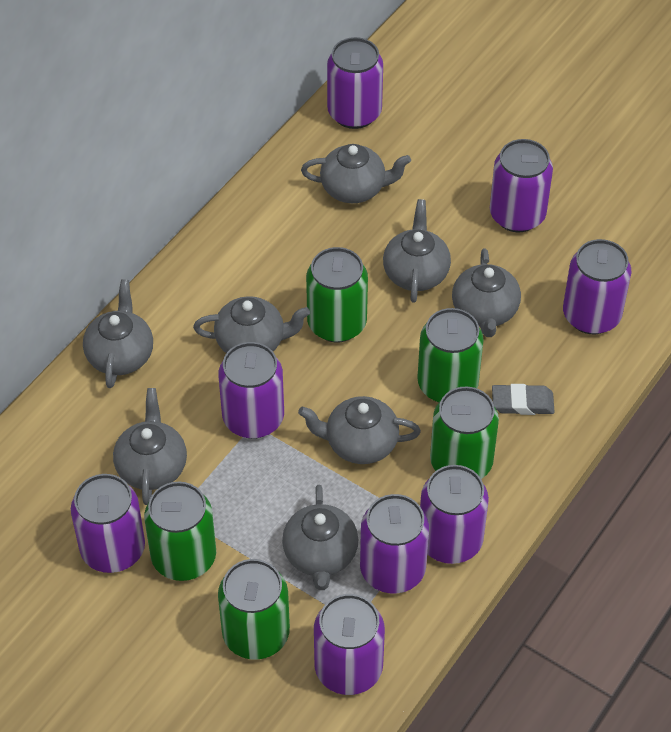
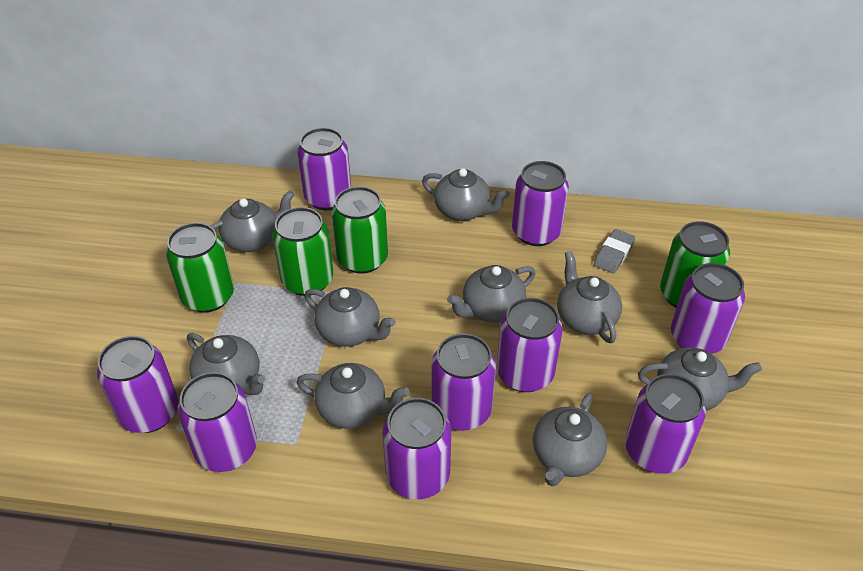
green can: [144,482,216,581] [218,559,290,660] [306,247,368,342] [417,308,484,403] [430,387,499,479] = 5 -> [166,223,234,313] [272,207,333,296] [331,186,388,274] [660,221,730,308] = 4
grey teapot: [83,279,153,388] [113,388,187,505] [193,296,310,353] [282,485,358,590] [298,396,421,464] [301,144,411,203] [383,199,451,303] [452,248,521,337] = 8 -> [187,333,265,395] [211,191,294,252] [296,363,410,429] [305,287,396,347] [422,168,510,221] [447,265,535,323] [533,393,607,486] [557,251,622,343] [638,347,762,411] = 9
purple can: [71,474,145,573] [218,342,284,439] [314,594,385,695] [327,37,383,129] [360,494,429,594] [420,465,489,564] [490,139,553,232] [563,239,632,334] = 8 -> [97,336,179,433] [178,372,257,472] [297,128,351,210] [383,398,451,499] [431,333,496,431] [497,298,563,392] [512,161,569,246] [625,374,706,474] [671,263,745,354] = 9

